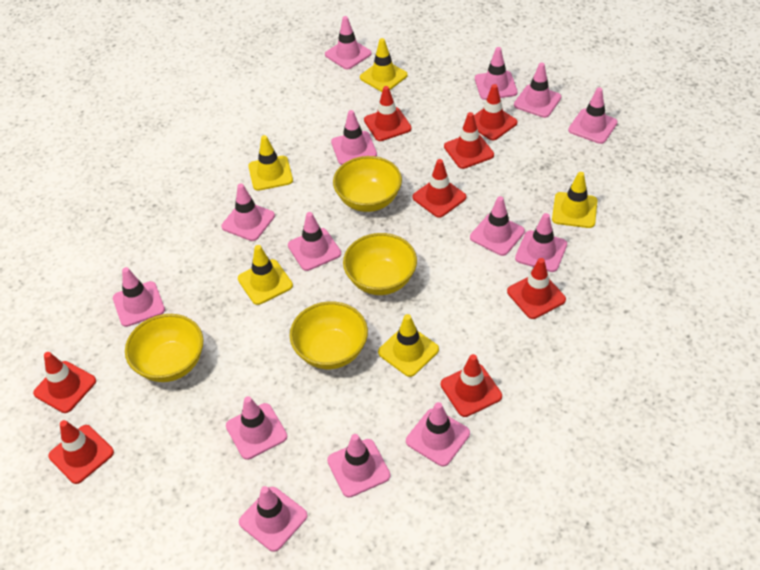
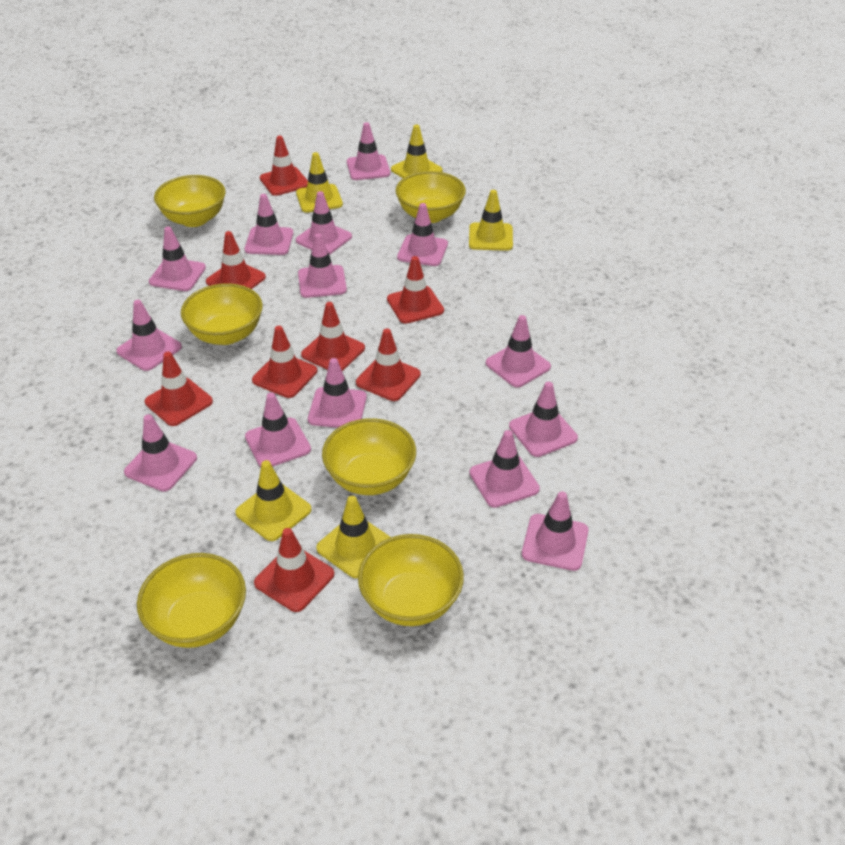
yellow bowl: [125,314,204,382] [290,301,368,369] [333,156,402,212] [343,233,417,295] = 4 -> [137,553,246,648] [154,175,226,227] [181,283,263,345] [322,418,416,495] [358,534,464,626] [395,171,466,223] = 6

